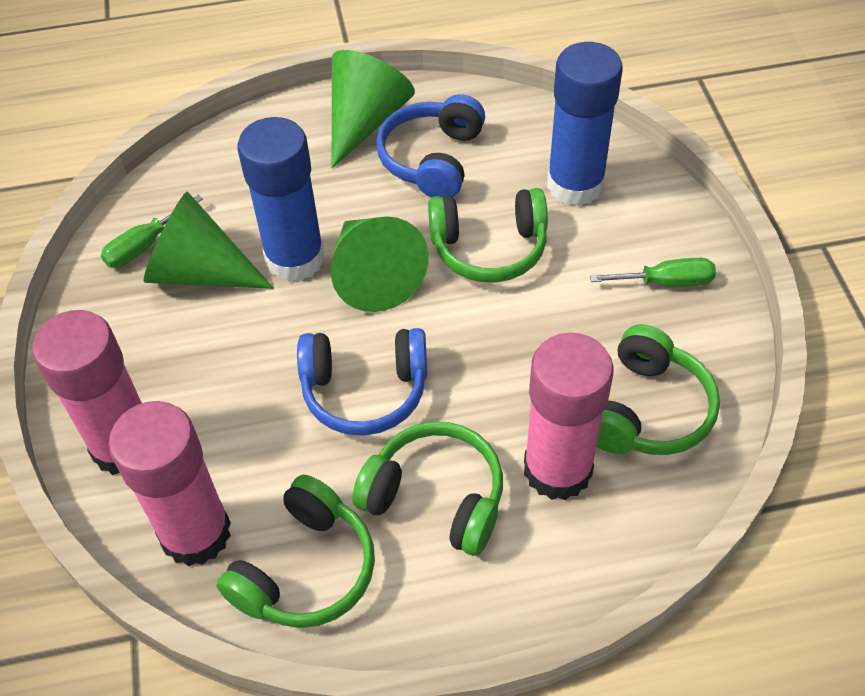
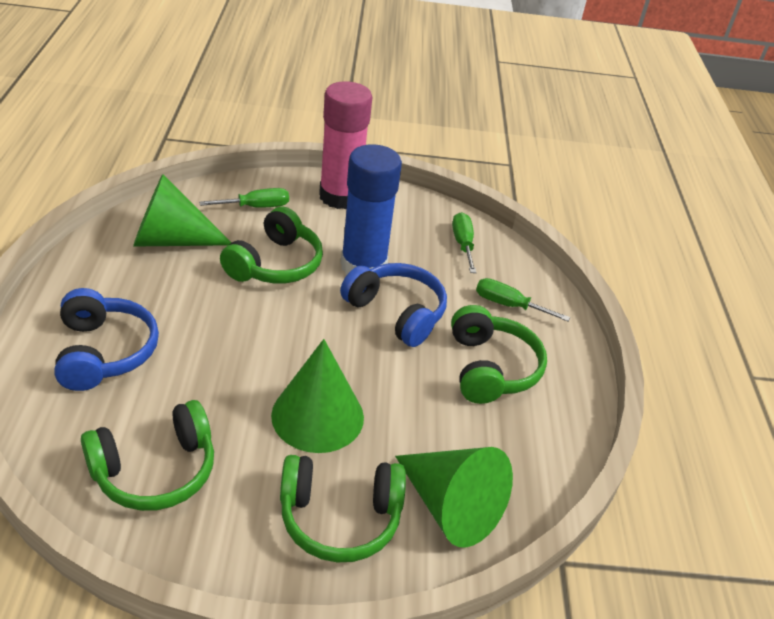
blue glue stick: [237,117,325,282] [547,42,623,206] = 2 -> [341,144,402,275] = 1
green screwdriver: [101,195,203,268] [590,258,716,287] = 2 -> [199,188,289,208] [452,212,477,273] [476,278,570,321] = 3
pink glue stick: [32,310,142,475] [108,401,231,566] [524,333,613,500] = 3 -> [319,81,372,209] = 1

